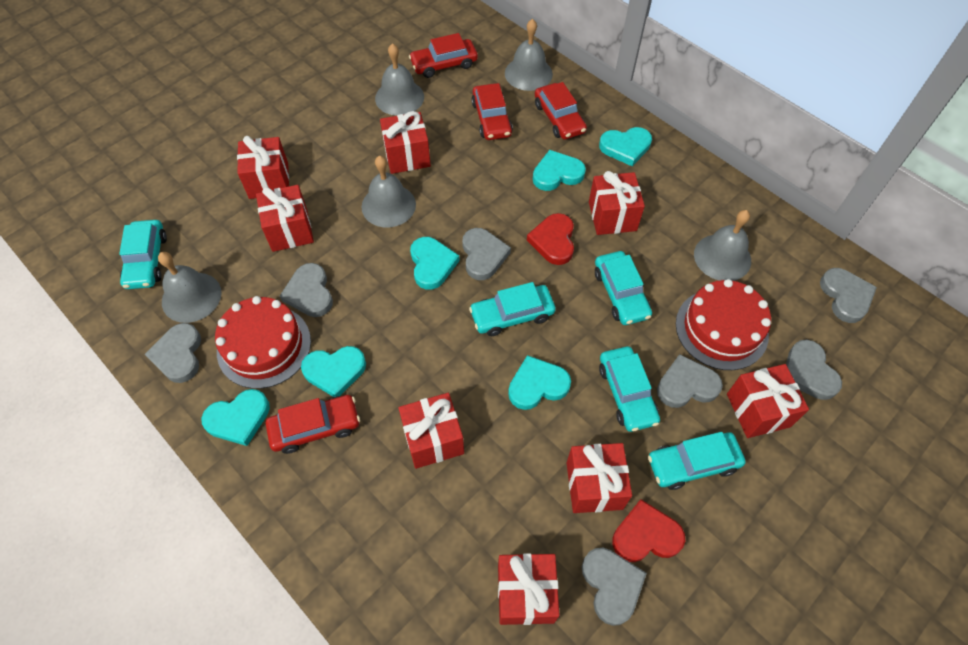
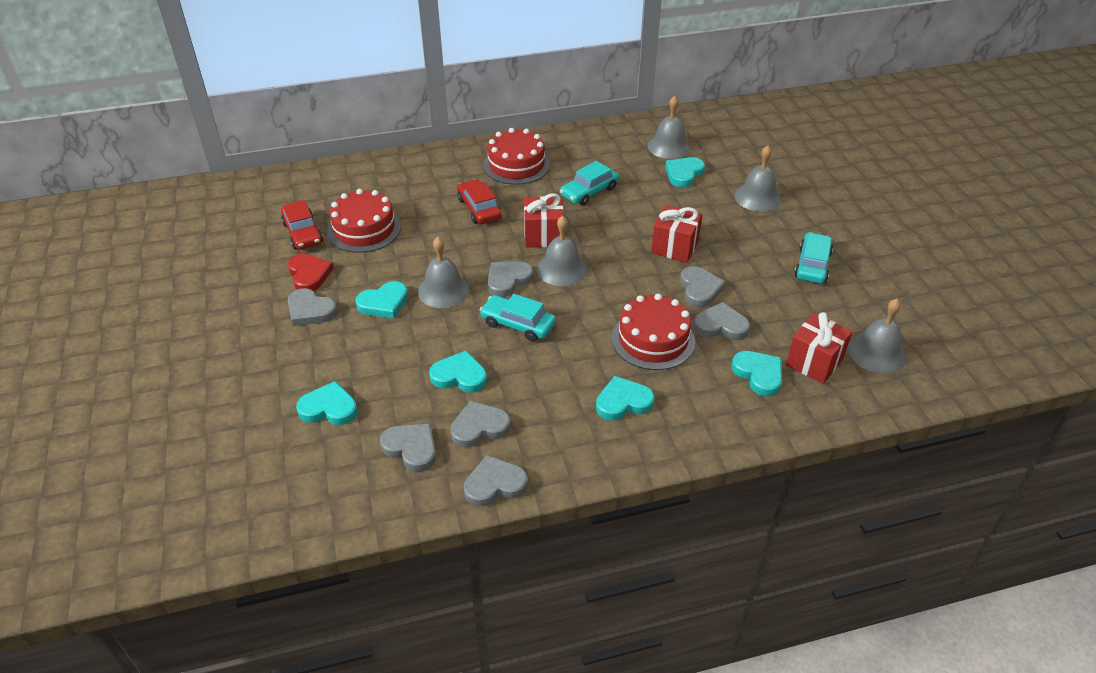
red cake: [215,296,311,389] [676,279,771,370] = 2 -> [327,189,401,253] [483,128,550,185] [612,294,695,370] = 3
red car: [266,395,360,454] [409,33,478,78] [471,83,513,140] [535,82,587,140] = 4 -> [281,200,323,250] [457,179,502,224] = 2
red gift: [237,136,289,199] [256,185,314,252] [380,111,431,174] [398,393,464,469] [498,553,560,625] [567,443,632,513] [589,171,645,235] [727,364,809,438] = 8 -> [524,193,563,248] [651,205,702,263] [786,312,852,384] = 3
red heart: [527,213,574,265] [612,499,685,562] = 2 -> [288,253,334,291] = 1
turquoise car: [119,220,167,289] [469,282,556,336] [595,251,652,325] [599,347,660,432] [648,432,746,490] = 5 -> [480,294,556,341] [560,161,619,205] [794,232,833,284] = 3

